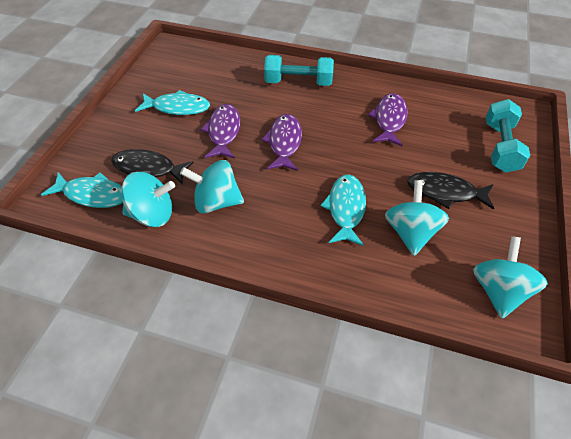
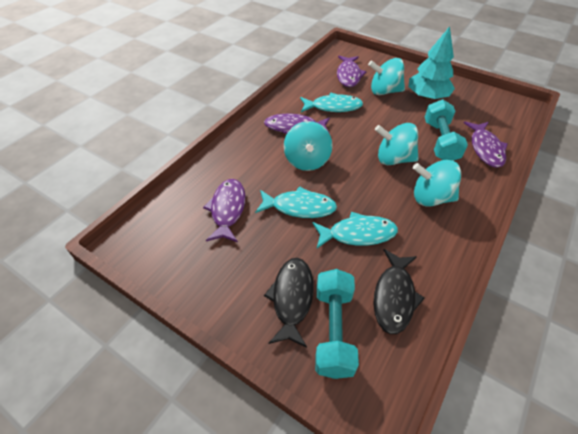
purple fish: [200,104,240,158] [261,114,302,171] [368,93,408,146] = 3 -> [203,179,245,242] [264,114,330,134] [337,56,366,87] [464,122,508,168] = 4
turquoise tree: none = 0 -> [409,26,455,100] = 1

